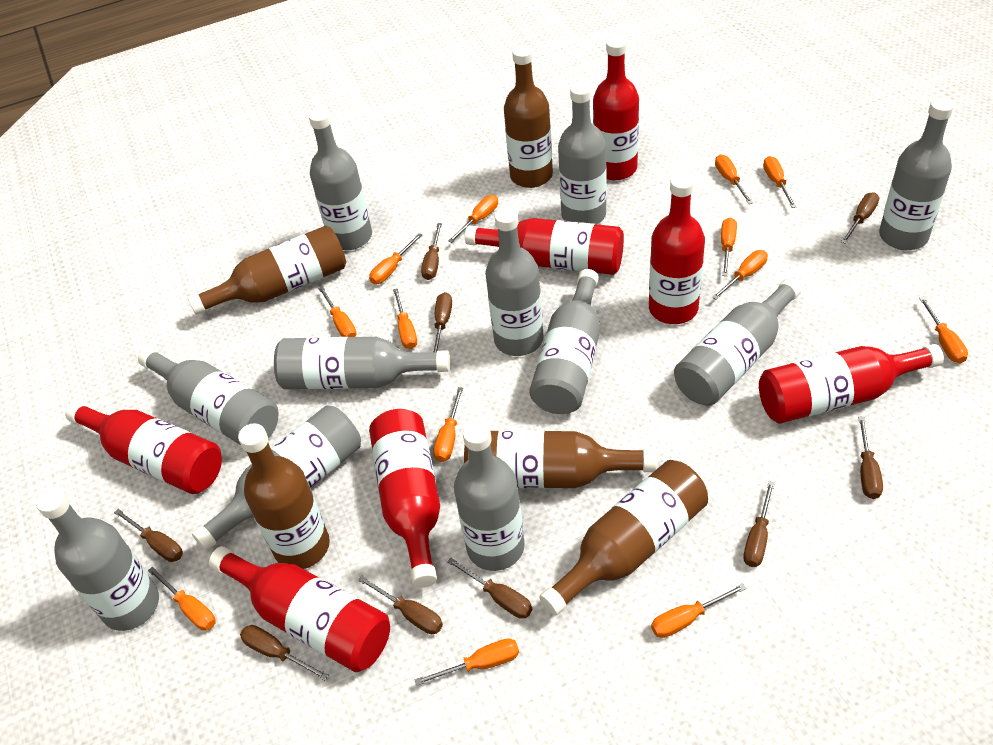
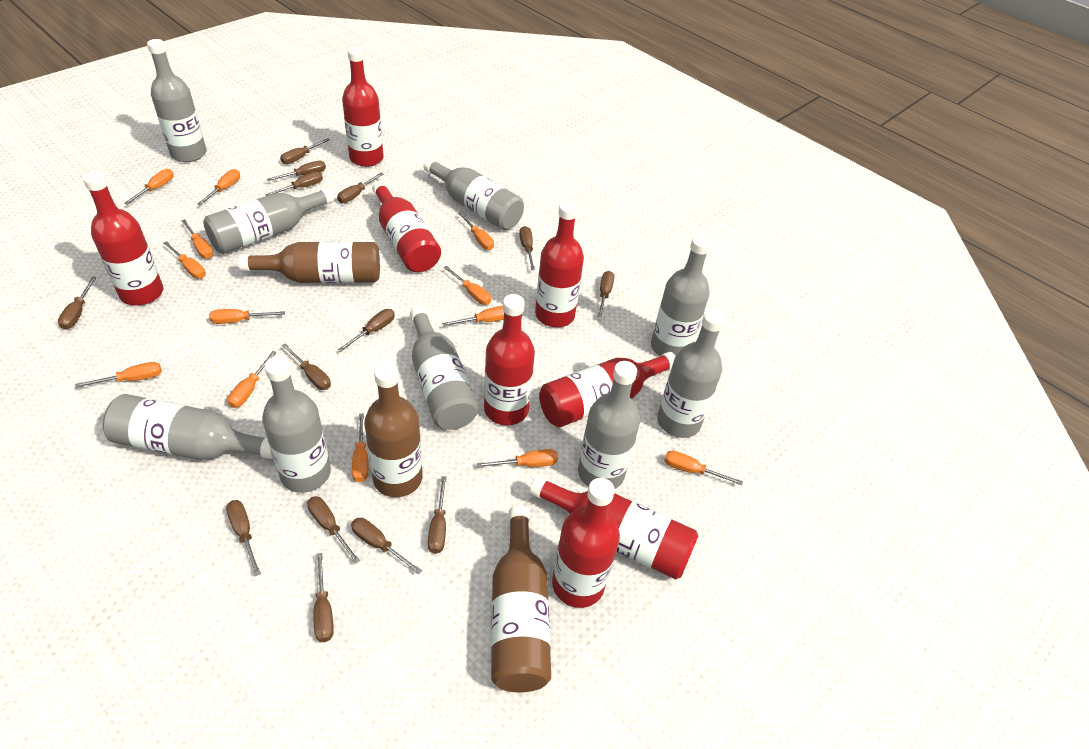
brown bottle: [188,226,346,315] [238,423,330,569] [464,430,657,488] [504,45,553,188] [539,460,708,616] = 5 -> [238,242,380,283] [364,363,423,497] [491,505,551,692] = 3
brown screwdriver: [114,509,183,562] [240,625,328,680] [358,576,443,634] [421,223,442,280] [434,292,452,352] [447,558,532,619] [743,481,775,567] [841,192,879,244] [858,417,883,499] = 9 -> [58,277,97,330] [226,500,261,576] [265,172,323,196] [267,161,326,181] [280,138,330,164] [282,343,331,390] [307,496,360,564] [314,553,334,642] [337,173,383,203] [338,309,395,351] [351,518,422,574] [428,476,447,554] [519,226,535,270] [597,271,614,318] = 14
grey bottle: [36,488,159,631] [138,347,278,445] [192,405,361,551] [274,337,450,389] [309,109,372,250] [454,421,525,571] [485,207,544,356] [529,269,600,414] [558,83,607,224] [674,278,801,405] [879,98,954,250] = 11 -> [103,394,273,460] [147,39,206,162] [203,188,334,254] [262,356,331,493] [410,306,479,430] [423,158,524,230] [578,361,640,489] [651,235,711,356] [657,310,725,438] = 9
red bottle: [65,401,222,494] [209,546,390,672] [369,409,440,588] [465,218,624,275] [593,37,639,181] [649,174,705,324] [759,344,944,423] = 7 -> [83,171,163,305] [342,47,384,167] [372,181,441,272] [484,294,535,425] [529,475,698,580] [535,201,584,327] [539,352,675,428] [552,478,620,608] = 8

